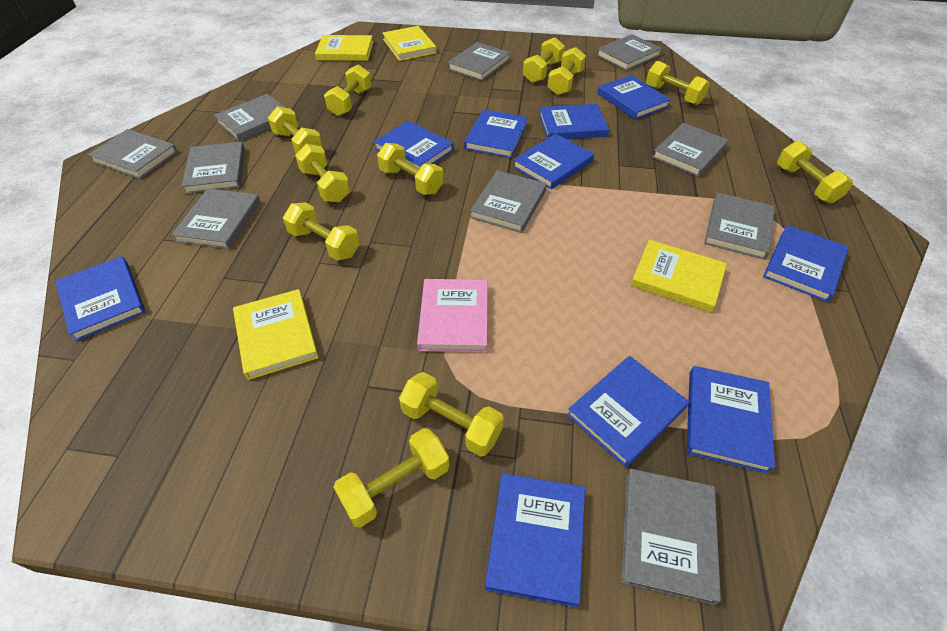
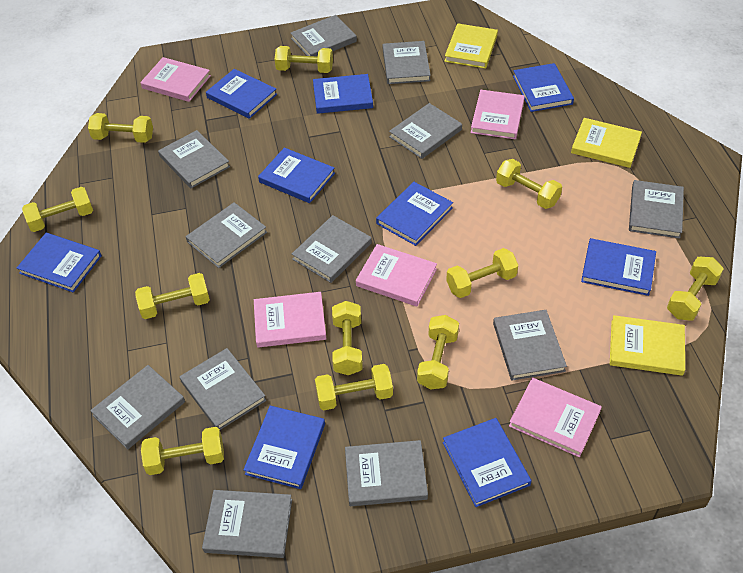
blue book: [56,256,146,341] [374,121,454,169] [464,109,528,158] [485,473,585,608] [513,134,594,189] [539,104,609,139] [567,356,689,467] [597,75,671,119] [687,366,775,474] [763,225,849,302] = 10 -> [17,233,102,292] [206,69,277,119] [243,406,325,489] [258,148,335,203] [313,74,373,114] [376,182,453,246] [443,418,531,507] [513,63,574,112] [581,238,656,296] = 9
grey book: [88,129,178,179] [171,188,261,249] [182,142,245,194] [214,94,286,142] [448,42,511,81] [470,170,547,233] [596,34,662,71] [621,469,721,605] [652,123,729,177] [704,192,775,260] = 10 -> [90,365,185,450] [158,130,230,188] [180,348,266,430] [186,202,267,268] [202,490,292,558] [290,15,357,57] [292,215,372,283] [345,440,428,506] [383,41,431,84] [389,103,462,159] [493,310,567,381] [629,180,684,239] = 12
pink book: [417,279,488,352] = 1 -> [140,57,211,102] [254,292,326,348] [356,244,437,307] [471,90,525,139] [509,378,602,457] = 5
yellow book: [233,289,318,380] [315,35,373,61] [382,26,437,61] [631,240,727,312] = 4 -> [445,23,498,69] [571,118,642,168] [610,315,685,376] = 3

